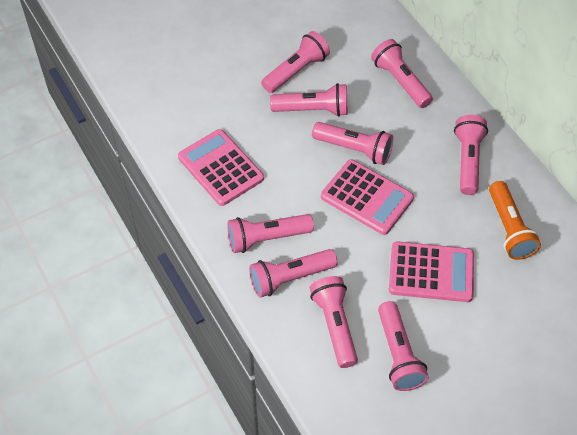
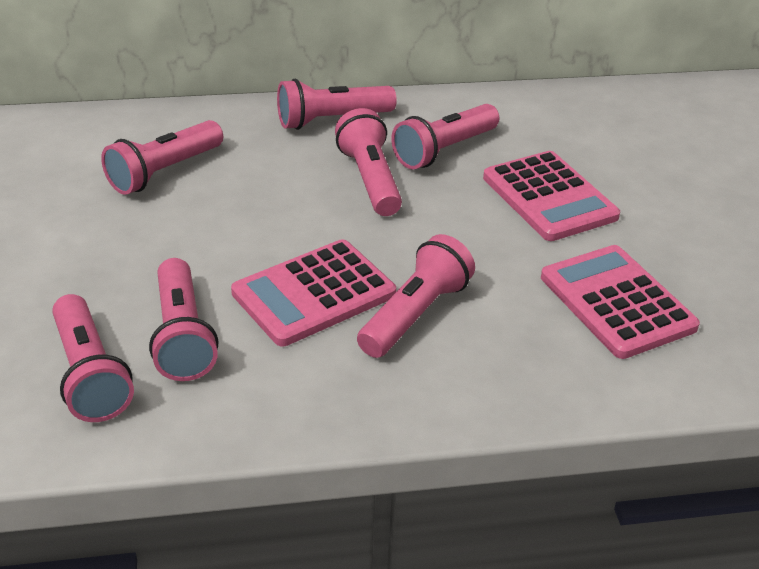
orange flashlight: [489,181,541,260] = 1 -> none = 0
pink flashlight: [227,214,314,253] [249,249,338,298] [261,31,330,93] [270,83,348,117] [309,276,358,368] [312,122,393,165] [371,39,433,108] [378,301,429,391] [454,115,488,195] = 9 -> [52,294,134,422] [101,120,223,195] [149,258,218,381] [277,79,397,130] [335,108,402,216] [357,234,475,358] [391,104,499,169] = 7

